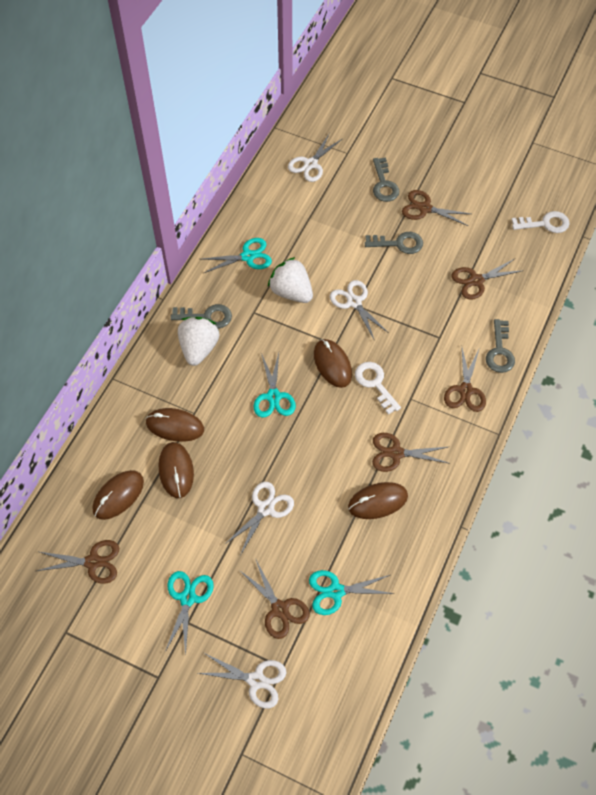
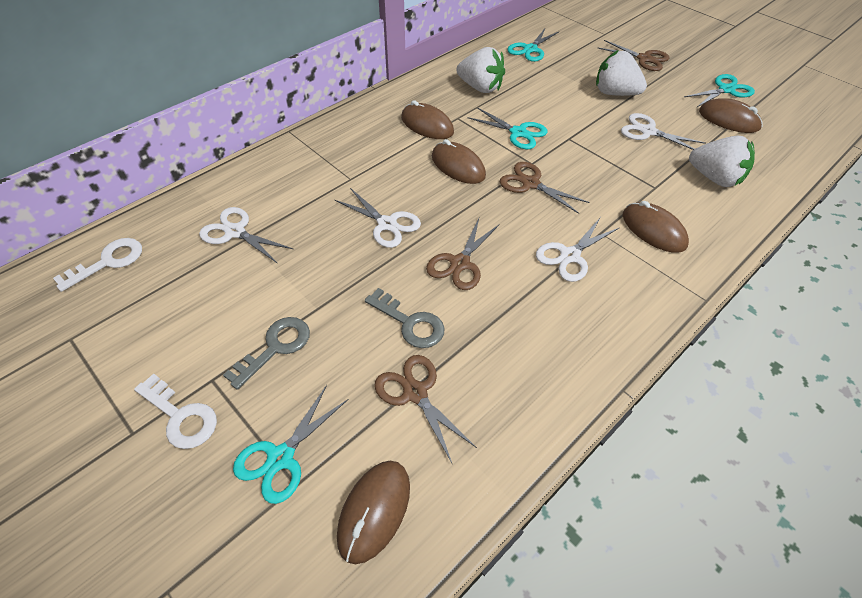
brown scissors: [37,540,119,584] [239,558,310,639] [372,433,448,472] [402,190,471,226] [444,348,486,412] [452,259,524,300] = 6 -> [374,355,477,463] [426,219,500,290] [500,162,589,214] [598,40,670,71] = 4
grey key: [171,304,232,328] [365,232,423,254] [373,157,399,202] [486,319,515,373] = 4 -> [223,317,310,390] [365,288,445,348] = 2
white strawberry: [178,317,219,366] [268,257,313,303] = 2 -> [456,47,505,93] [596,50,647,96] [689,136,755,187] = 3

